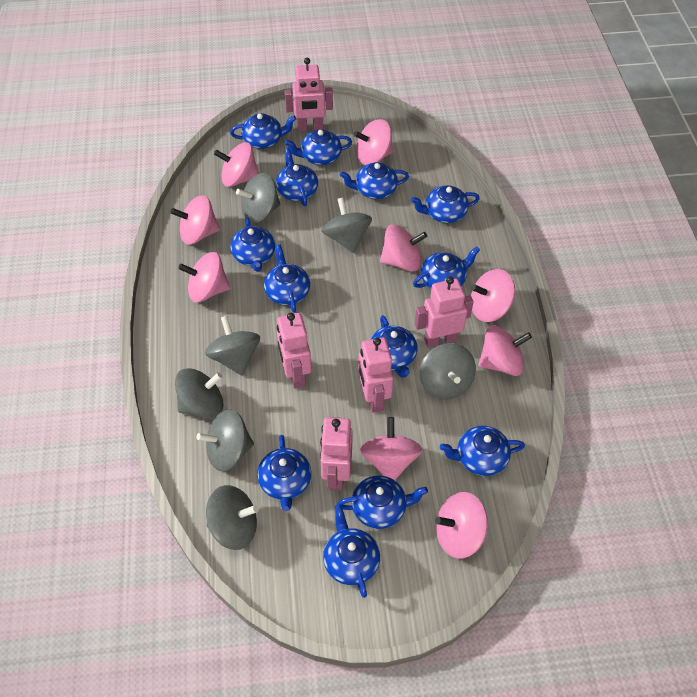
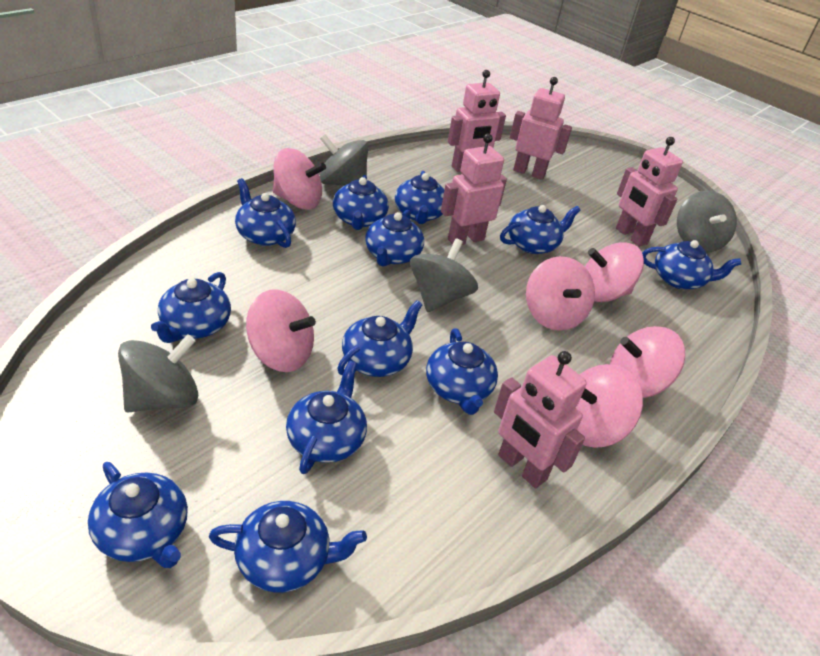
blue teapot: [230,113,296,149] [230,217,275,272] [257,435,311,511] [264,244,310,313] [276,147,318,206] [285,129,352,165] [323,504,380,598] [337,476,428,529] [340,162,409,199] [370,315,417,378] [411,186,480,223] [413,247,480,289] [440,426,525,476] = 13 -> [88,462,188,568] [151,272,231,343] [209,501,367,593] [235,178,296,248] [286,361,367,474] [333,175,389,230] [337,300,423,377] [365,210,424,267] [395,171,445,224] [426,328,498,415] [500,205,581,254] [642,240,741,289] = 12
grey spinning top: [175,368,224,419] [197,410,254,471] [205,316,260,376] [206,485,259,550] [236,173,280,223] [321,198,372,253] [419,343,476,400] = 7 -> [118,334,198,412] [320,134,368,186] [410,238,478,312] [677,191,737,253] = 4
pink spinning top: [170,195,220,245] [178,252,230,302] [214,142,259,187] [354,119,393,165] [360,417,422,480] [380,224,427,272] [435,492,488,559] [471,269,515,322] [478,325,532,376] = 9 -> [246,289,316,372] [273,148,326,210] [526,256,595,331] [575,364,643,448] [585,242,644,302] [610,326,685,398] = 6

